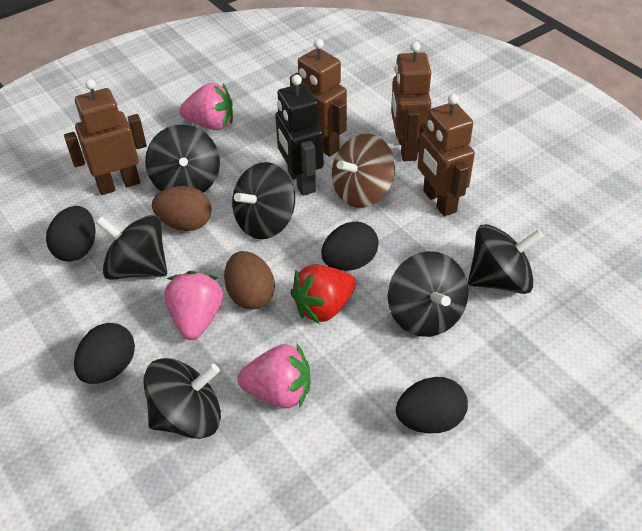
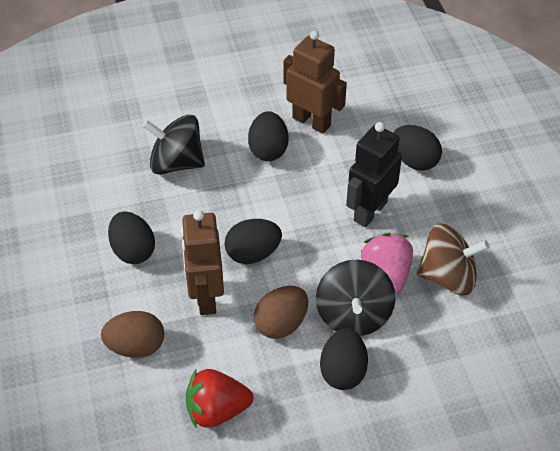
black egg: [46,206,95,262] [74,323,135,384] [321,222,379,271] [396,377,468,433] = 4 -> [108,211,155,264] [224,219,282,264] [248,111,288,161] [320,328,368,390] [394,125,442,171] = 5
black spinning top: [96,215,167,280] [143,358,221,439] [145,125,220,193] [232,162,295,239] [388,251,469,337] [468,224,544,294] = 6 -> [142,115,205,175] [316,260,396,336] = 2
brown robot: [64,79,147,195] [290,39,347,157] [391,42,431,161] [418,94,475,216] = 4 -> [181,210,224,315] [284,30,347,133] = 2
pink strawberry: [164,271,223,340] [179,83,233,130] [237,344,310,408] = 3 -> [361,233,413,294] = 1

